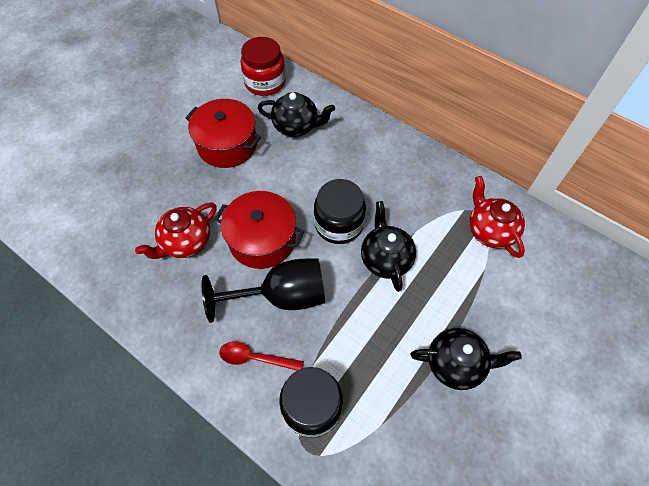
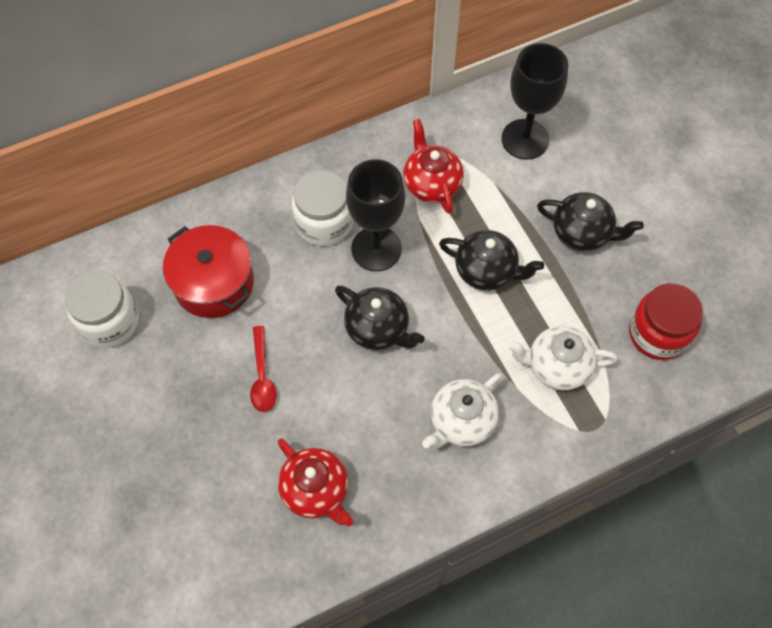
black goblet: [202,258,325,323] = 1 -> [346,159,405,271] [501,43,568,160] = 2
black jar: [279,367,343,438] [314,179,366,244] = 2 -> none = 0
red pot: [186,99,261,168] [215,191,304,269] = 2 -> [163,225,254,318] = 1
white jar: none = 0 -> [65,271,139,348] [292,170,353,246] = 2
white teapot: none = 0 -> [422,373,503,450] [507,326,617,390] = 2

